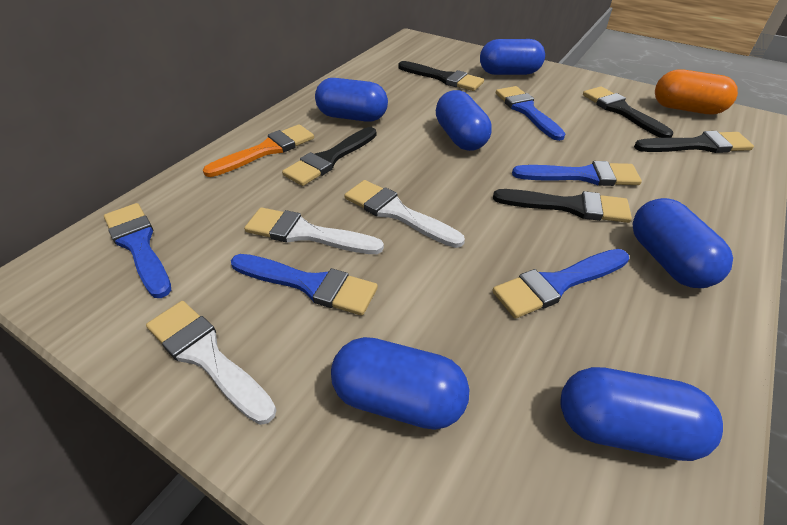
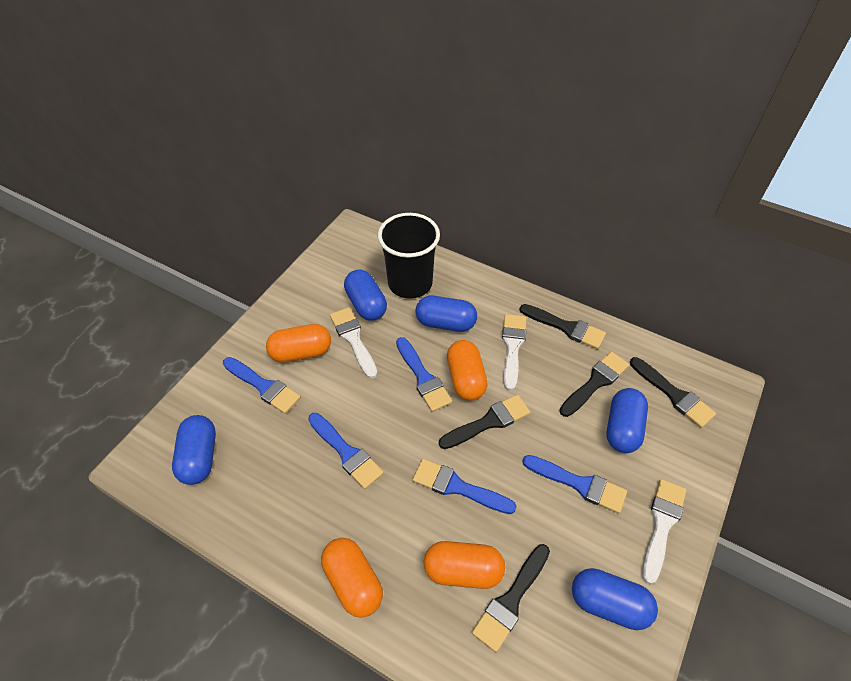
black cup: none = 0 -> [378,213,440,299] = 1
blue capsule: [315,78,388,122] [331,337,469,430] [436,90,492,151] [480,39,545,75] [561,367,723,461] [632,198,733,288] = 6 -> [172,415,216,485] [344,270,387,321] [415,296,477,332] [572,568,658,630] [606,388,648,453] = 5
orange brush: [203,124,314,177] = 1 -> none = 0
orange capsule: [655,69,738,114] = 1 -> [266,324,331,363] [321,538,383,618] [424,541,505,589] [447,340,488,401] = 4

